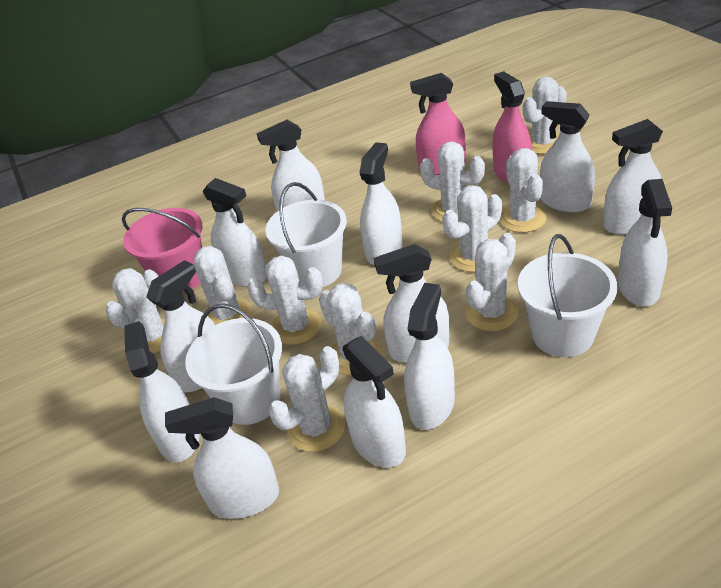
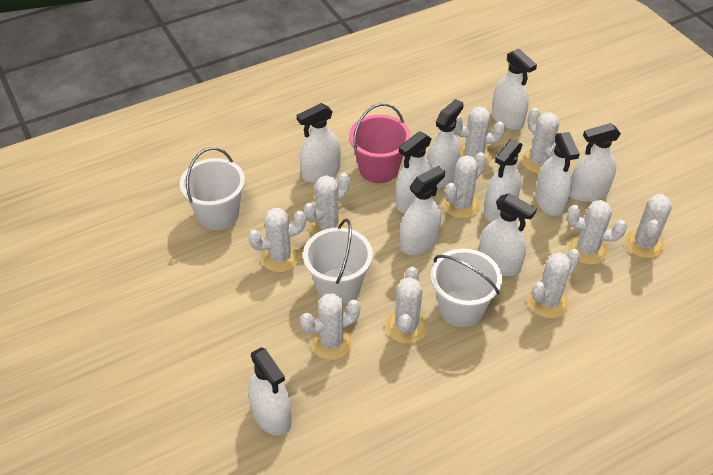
pink spray bottle: [410,73,466,175] [492,71,532,183] = 2 -> none = 0
white spray bottle: [124,321,200,462] [146,260,215,392] [165,397,279,519] [203,178,267,287] [257,120,325,211] [343,336,406,468] [359,142,403,265] [373,244,450,363] [404,283,455,430] [540,101,595,212] [603,119,663,235] [618,179,672,306] = 12 -> [248,347,292,436] [297,103,341,183] [396,131,433,213] [400,166,445,255] [427,99,464,189] [479,193,537,276] [484,139,523,222] [492,49,537,130] [535,132,580,216] [570,123,621,202] = 10

